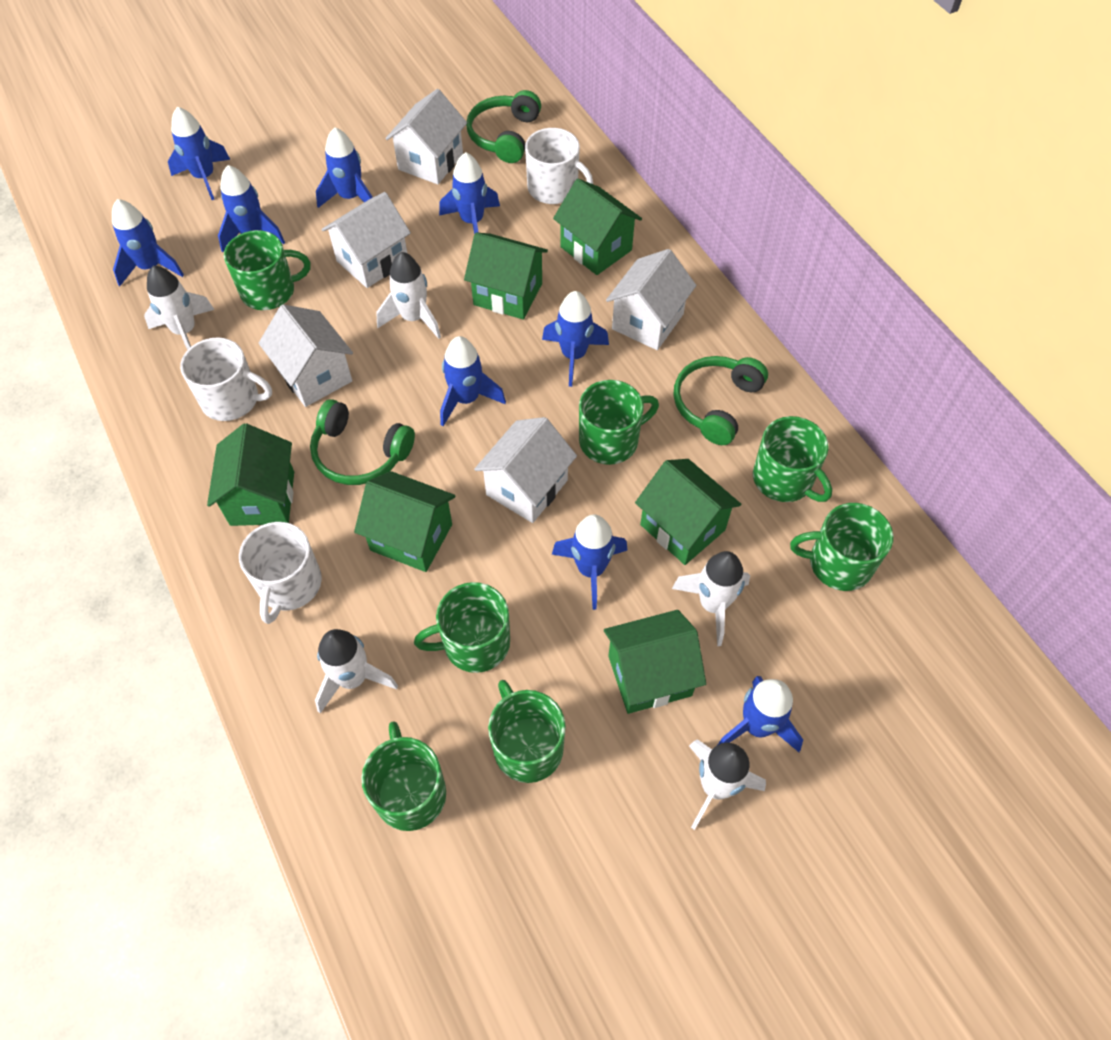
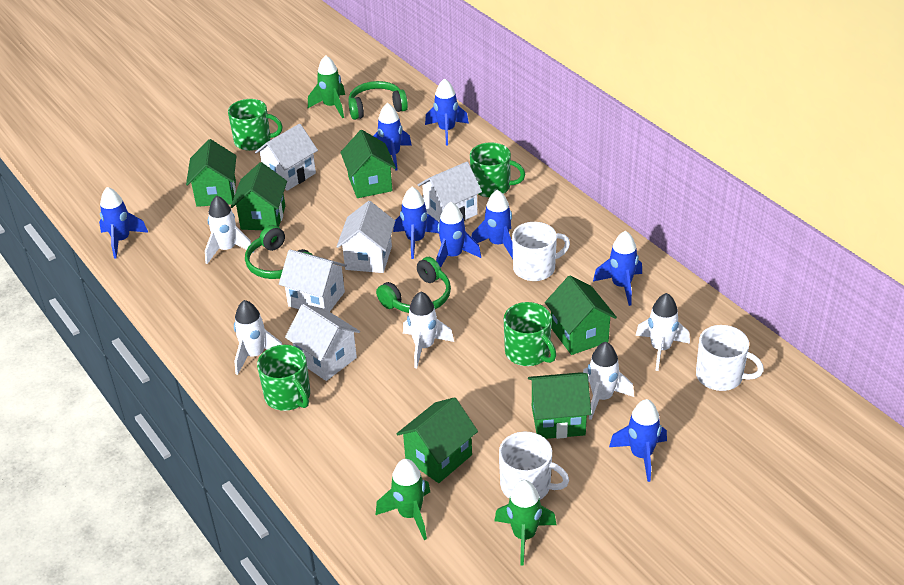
blue rocket: [112,199,184,286] [168,107,230,200] [218,165,285,252] [316,127,373,208] [439,152,500,234] [440,336,506,426] [542,291,609,387] [552,514,627,610] [718,676,803,752] = 9 -> [99,187,148,258] [373,103,412,171] [393,187,439,259] [425,78,469,145] [436,202,481,268] [471,190,513,259] [593,231,642,306] [609,399,667,482] = 8
green mug: [224,230,311,310] [361,721,446,831] [414,582,510,673] [488,680,566,783] [579,380,659,465] [753,416,832,502] [790,503,893,591] = 7 -> [228,99,283,151] [257,345,310,411] [470,142,525,197] [504,302,556,366] = 4
green rocket: none = 0 -> [308,55,345,118] [376,459,430,540] [494,480,557,566] = 3

